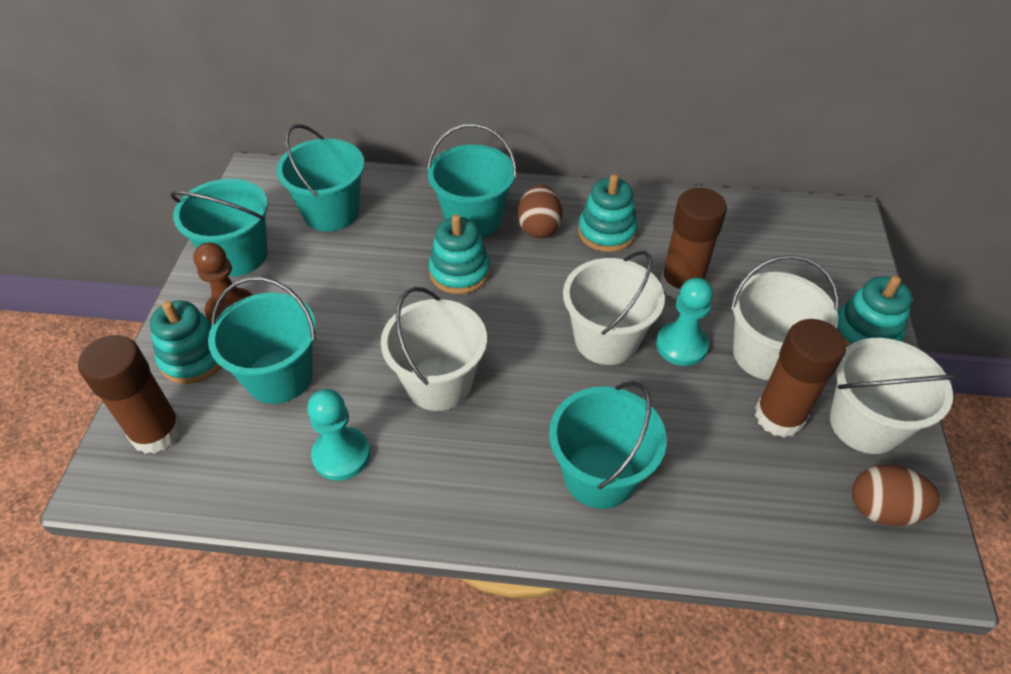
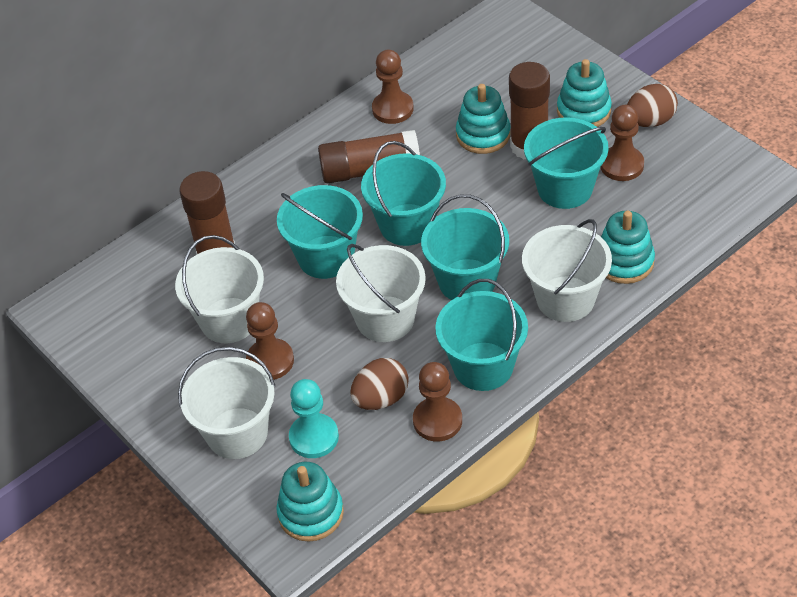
brown pawn: [193,242,252,322] = 1 -> [246,302,294,380] [372,50,414,124] [413,362,462,442] [600,105,644,181] = 4
turquoise pawn: [307,389,370,481] [656,278,713,366] = 2 -> [289,379,339,458] = 1

